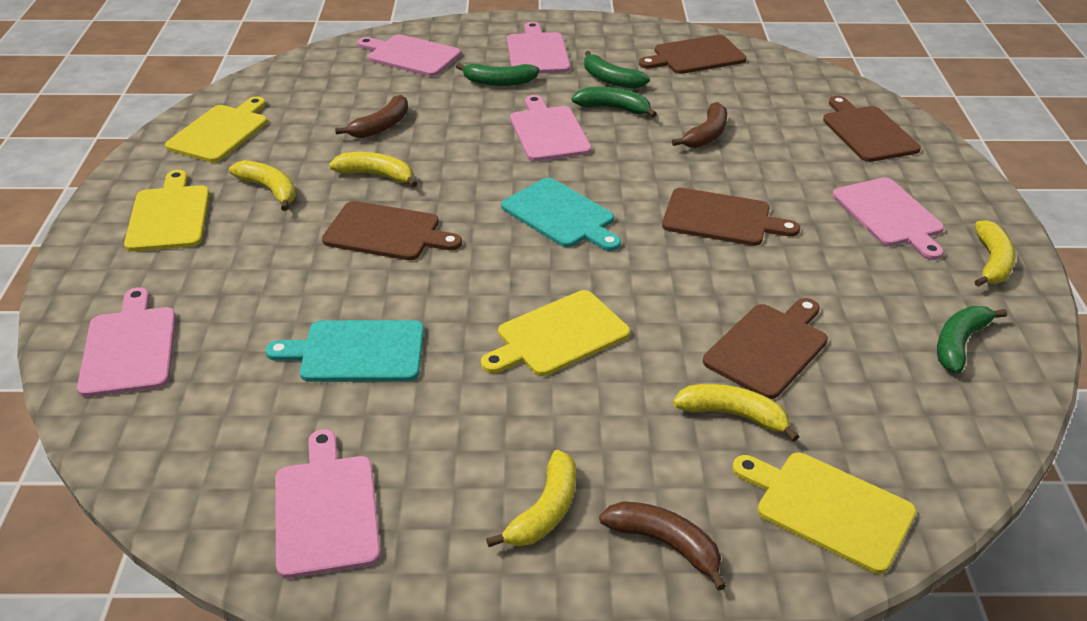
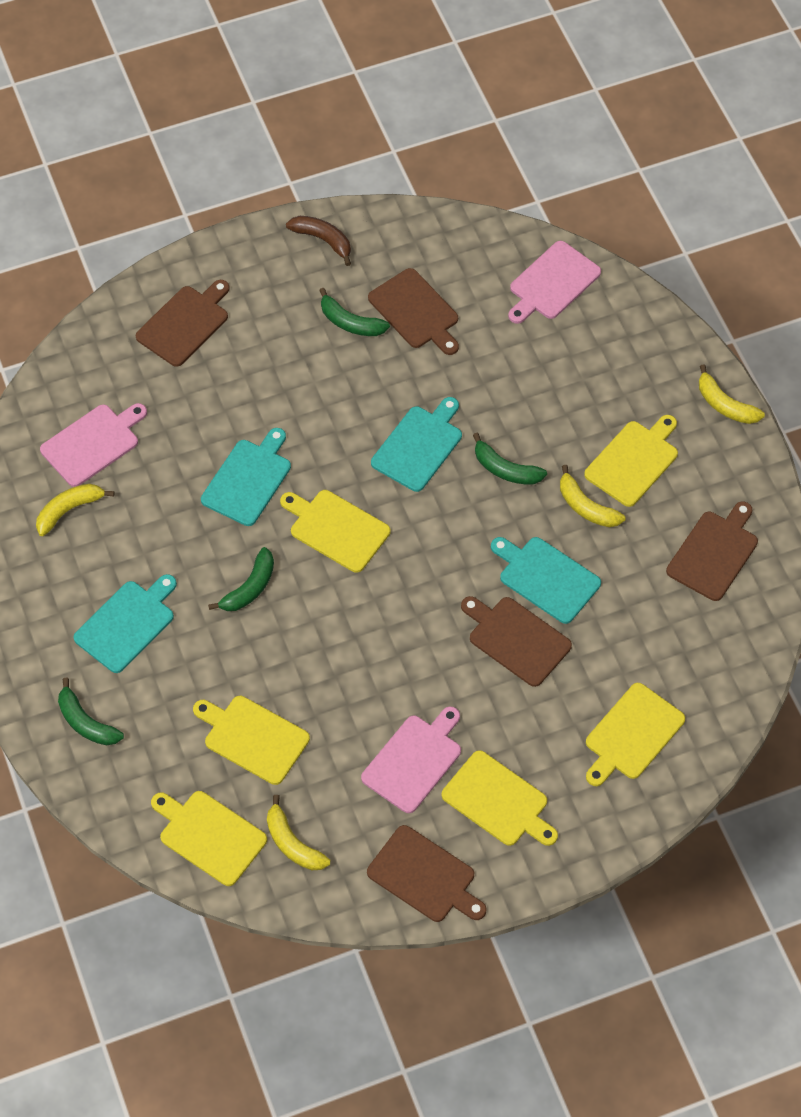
brown banana: [335,95,408,138] [599,501,726,591] [672,102,727,148] = 3 -> [286,216,351,266] = 1
pink cutting board: [77,287,176,397] [275,429,381,579] [357,34,461,76] [507,22,570,74] [510,95,592,161] [833,177,944,260] = 6 -> [40,403,147,487] [361,707,461,813] [508,241,601,324] = 3
turquoise cutting board: [266,320,424,382] [501,178,621,251] = 2 -> [74,574,177,673] [201,428,291,526] [371,397,462,492] [491,537,601,624] = 4
yellow banana: [229,160,296,211] [329,152,418,187] [486,450,576,547] [673,384,800,442] [974,220,1016,287] = 5 -> [36,484,114,536] [267,795,330,870] [560,465,625,527] [699,364,765,424] = 4
yellow cutting board: [124,170,210,252] [165,97,267,163] [481,290,630,376] [732,453,916,574] = 4 -> [151,791,267,886] [193,696,310,785] [280,490,390,573] [442,750,558,846] [584,415,678,507] [586,683,685,786] = 6

